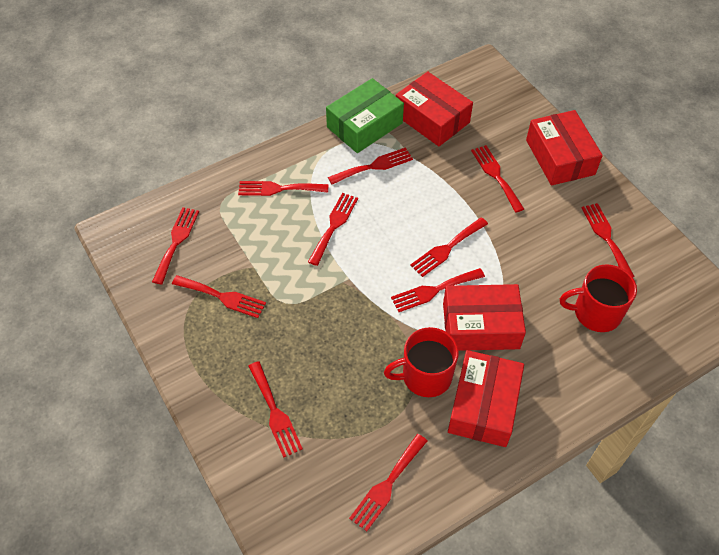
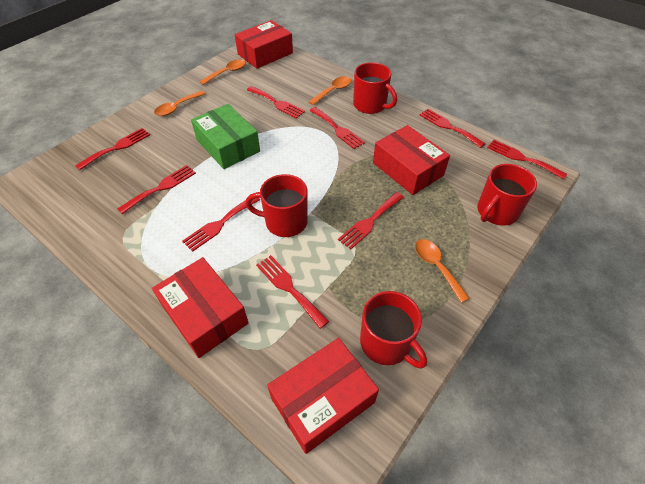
orange spoon: none = 0 -> [154,91,206,116] [199,59,246,85] [309,76,351,105] [415,239,470,303] = 4
red fork: [152,207,199,284] [172,275,266,318] [238,181,328,196] [248,361,303,458] [308,193,358,266] [328,147,413,184] [349,434,427,531] [391,268,485,312] [410,217,488,277] [471,145,524,213] [581,203,635,277] = 11 -> [75,128,150,170] [118,165,196,214] [182,198,260,252] [247,86,305,118] [256,255,329,329] [309,107,365,149] [338,192,404,249] [420,109,486,148] [487,140,567,179] = 9
red mug: [384,327,459,397] [560,264,637,332] = 2 -> [245,174,308,237] [353,63,397,114] [360,291,427,369] [477,164,537,226] = 4

